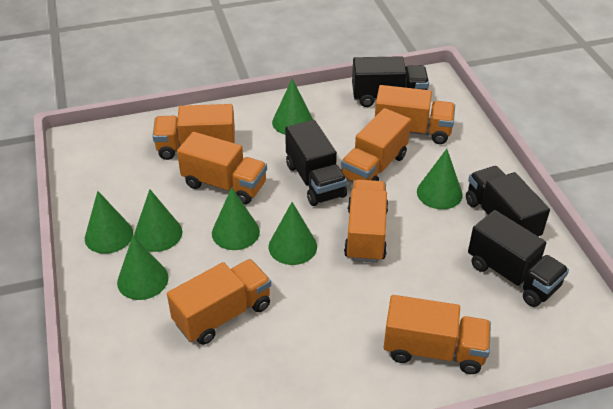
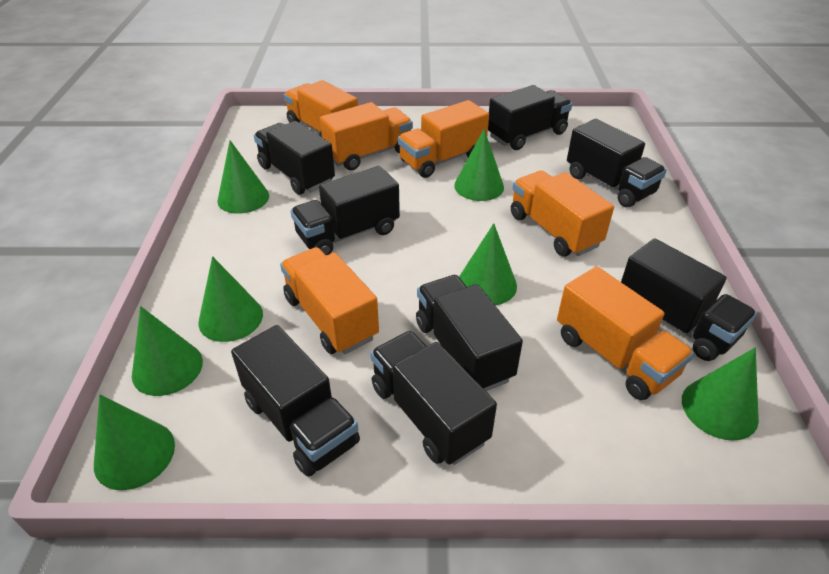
black truck: [285,120,347,206] [352,56,429,107] [466,166,550,236] [468,210,569,307] = 4 -> [231,325,360,477] [254,121,335,195] [290,166,400,255] [370,331,497,465] [416,275,523,391] [488,85,572,150] [567,119,666,207] [621,238,757,361] = 8
orange truck: [153,104,235,160] [167,259,271,345] [177,132,267,205] [341,108,411,182] [344,179,388,263] [375,85,455,144] [384,295,491,374] = 7 -> [280,247,379,354] [284,80,358,137] [320,102,413,170] [398,100,489,178] [511,170,614,257] [557,267,694,400] = 6

